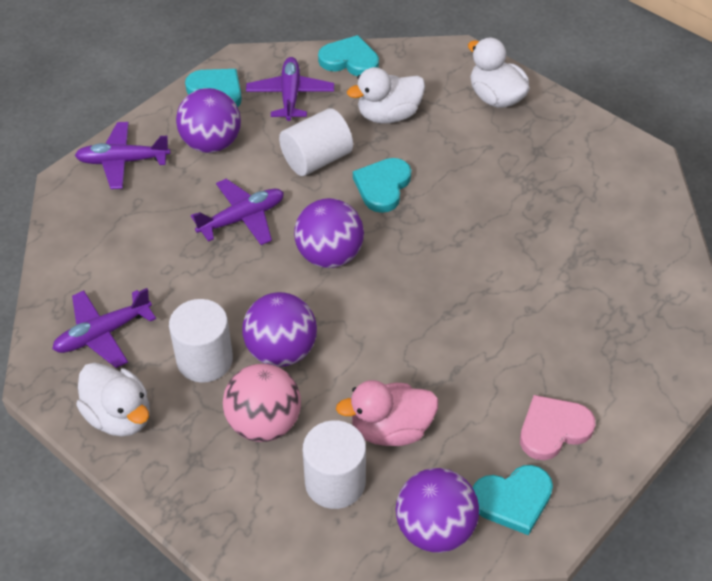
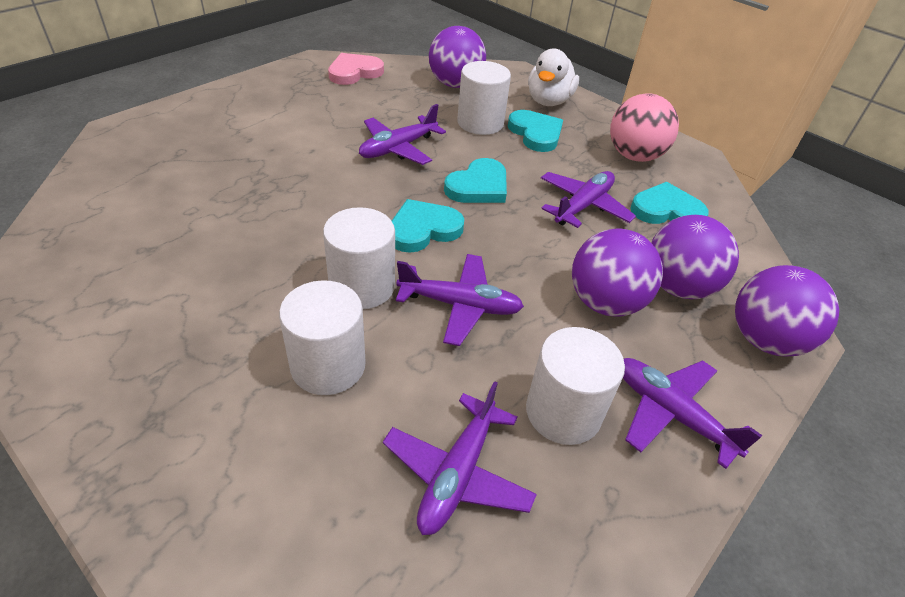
pink duck: [336,380,438,446] = 1 -> none = 0
purple plane: [52,288,156,368] [75,122,170,189] [191,179,284,245] [246,57,334,121] = 4 -> [359,104,446,165] [383,381,537,535] [396,254,524,346] [541,171,636,228] [623,358,762,469] = 5
white cylinder: [169,299,233,383] [279,108,353,176] [303,420,366,509] = 3 -> [279,280,366,395] [323,207,395,309] [457,61,511,135] [526,327,625,445] = 4
white duck: [76,362,150,437] [347,67,425,124] [468,38,530,108] = 3 -> [528,48,579,106] = 1

